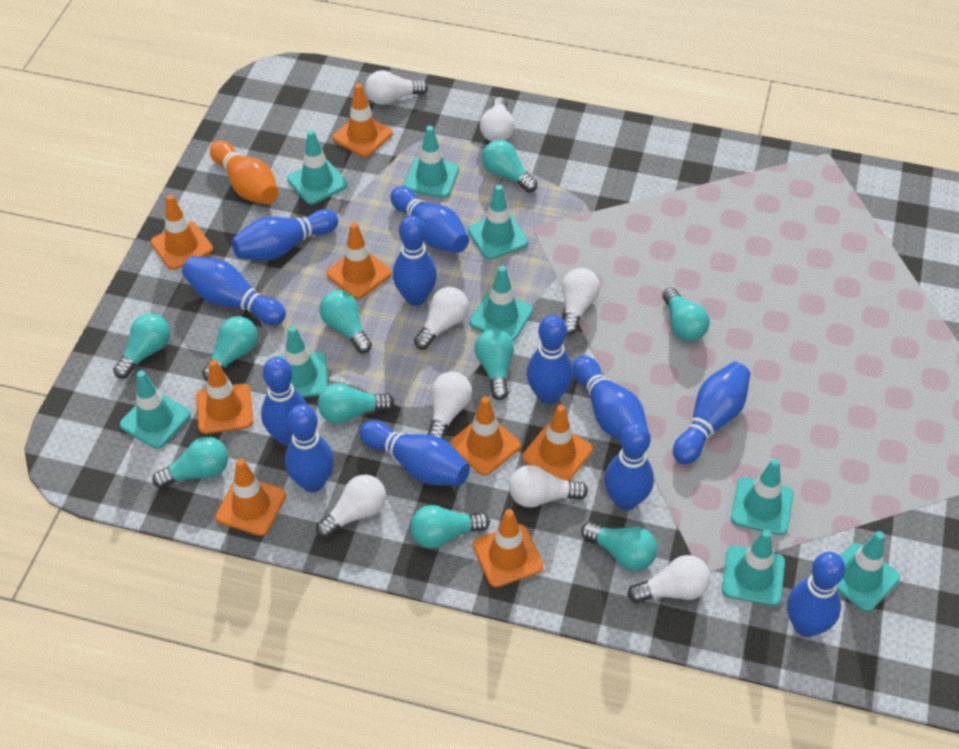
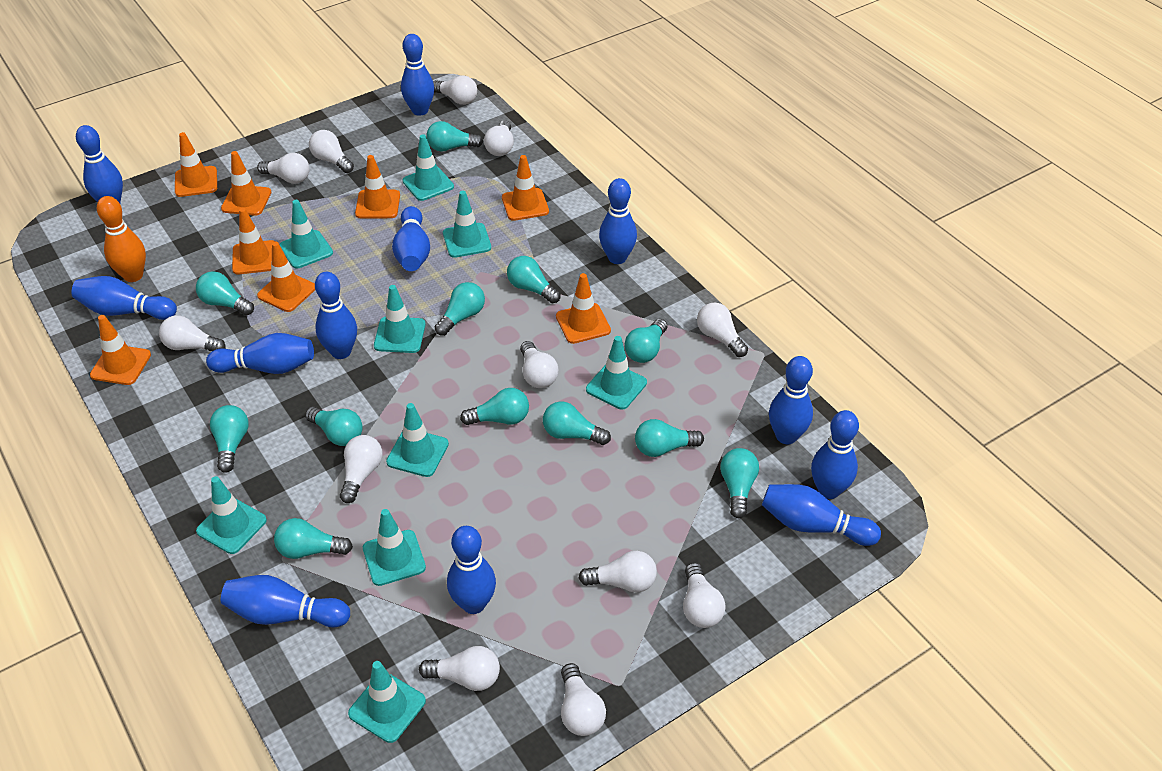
turquoise light bulb: [113,314,170,379] [152,437,228,488] [202,316,258,381] [318,383,394,424] [319,290,372,353] [410,505,490,548] [475,329,514,400] [482,140,537,193] [581,522,657,571] [662,287,710,341] = 10 -> [196,271,254,315] [210,405,249,473] [274,518,353,559] [305,407,363,446] [427,121,483,152] [435,282,485,336] [460,388,529,425] [507,256,561,304] [543,401,611,445] [624,319,667,363] [635,419,704,457] [720,448,759,518] = 12
white light bulb: [316,475,386,538] [365,70,428,105] [414,287,469,349] [427,372,472,439] [480,97,515,142] [509,465,588,508] [562,268,600,335] [628,555,710,603] = 8 -> [159,315,225,351] [257,153,310,184] [309,130,354,173] [340,435,383,503] [419,646,500,691] [433,75,477,105] [484,120,514,156] [520,341,558,388] [561,663,606,736] [579,551,657,592] [683,563,726,628] [697,303,748,357] = 12

